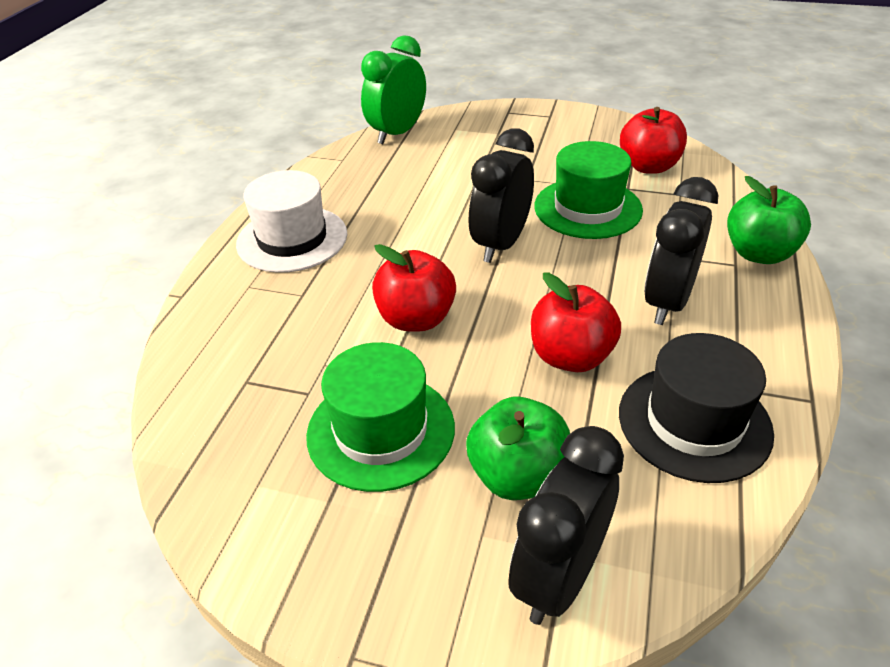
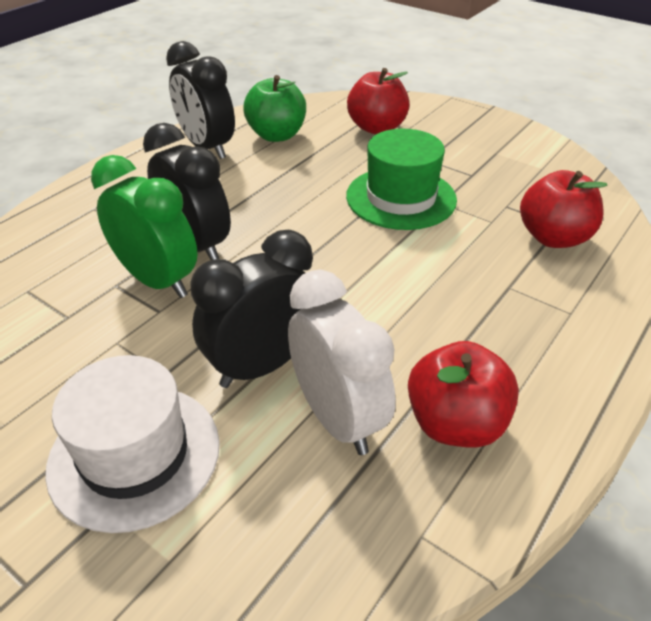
black hat: [619,333,774,483] = 1 -> none = 0
green apple: [466,397,570,500] [727,176,811,264] = 2 -> [243,75,306,142] = 1
green hat: [306,342,455,492] [534,141,643,239] = 2 -> [346,129,457,230] = 1
white clock: none = 0 -> [288,270,396,455] = 1

